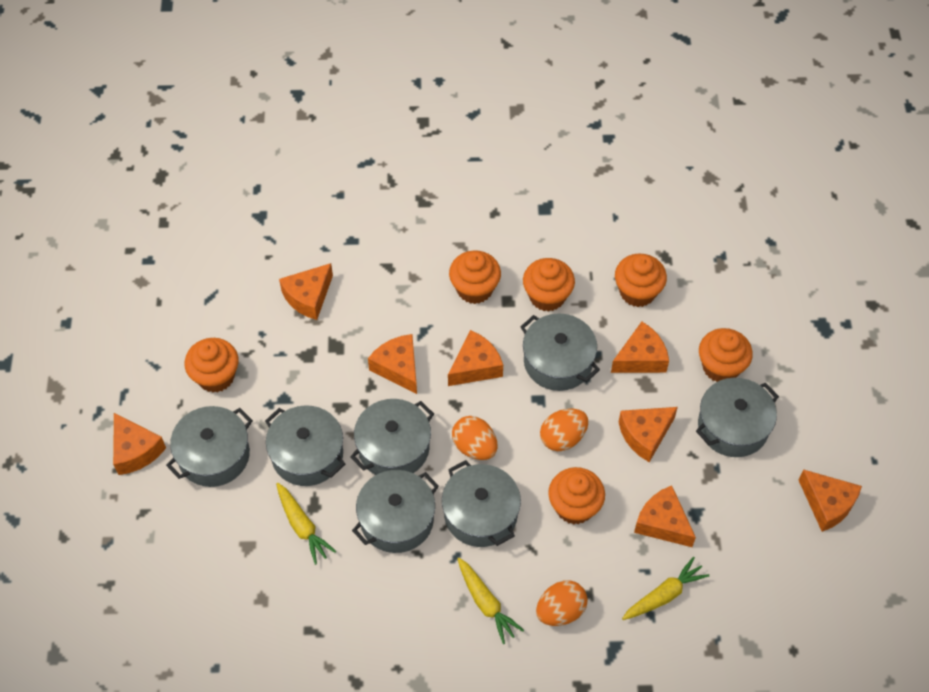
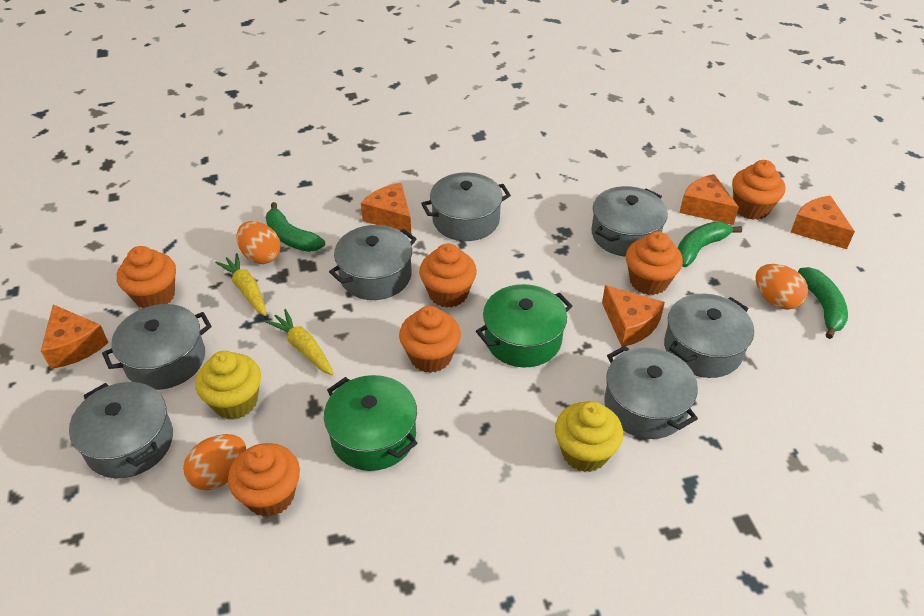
green banana: none = 0 -> [266,202,325,252] [678,222,742,267] [798,267,848,339] = 3
green pot: none = 0 -> [324,375,418,471] [476,284,572,367] = 2
orange cheese: [113,413,166,475] [279,263,333,320] [368,334,417,394] [448,330,503,386] [611,322,669,373] [619,407,678,462] [634,486,696,547] [799,469,862,532] = 8 -> [41,304,109,369] [361,183,411,234] [602,285,665,347] [679,174,739,225] [791,196,855,249] = 5
yellow carrot: [276,483,336,565] [457,558,524,644] [622,557,709,620] = 3 -> [215,253,266,316] [265,309,334,375] = 2
yellow cupcake: none = 0 -> [195,351,261,420] [555,401,623,472] = 2

